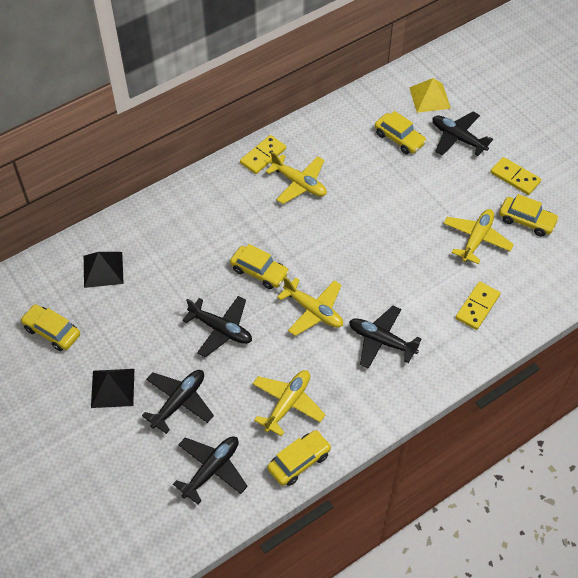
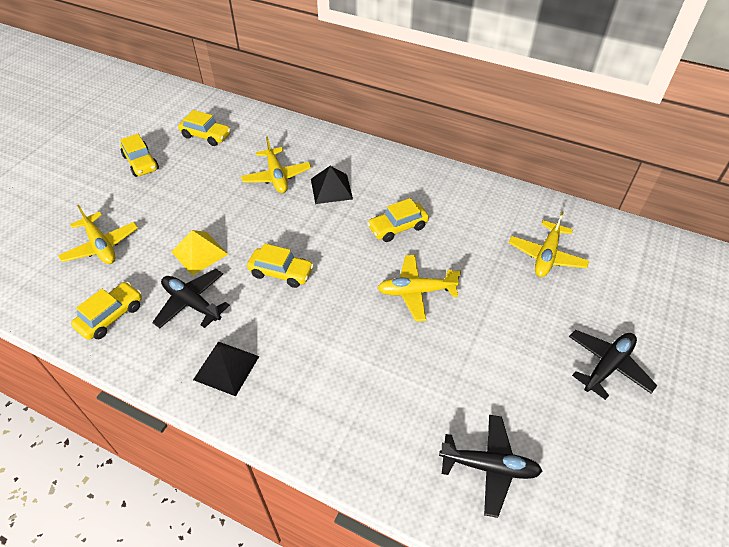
black plane: [142,370,214,434] [173,436,248,504] [182,296,252,358] [349,306,421,369] [433,111,493,156] = 5 -> [152,269,230,328] [439,415,542,518] [569,329,657,400] = 3
yellow domino: [240,135,286,174] [455,281,500,330] [490,157,541,195] = 3 -> none = 0

